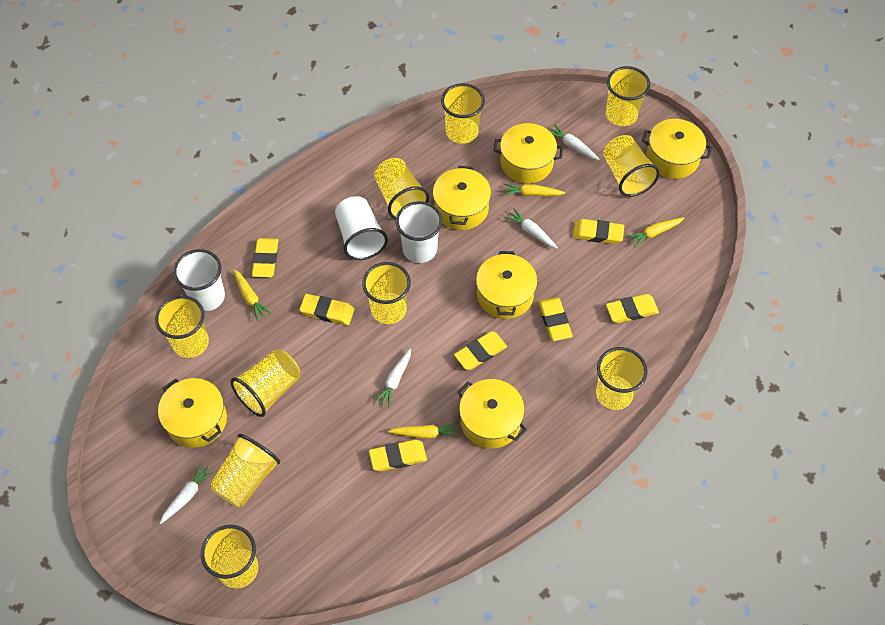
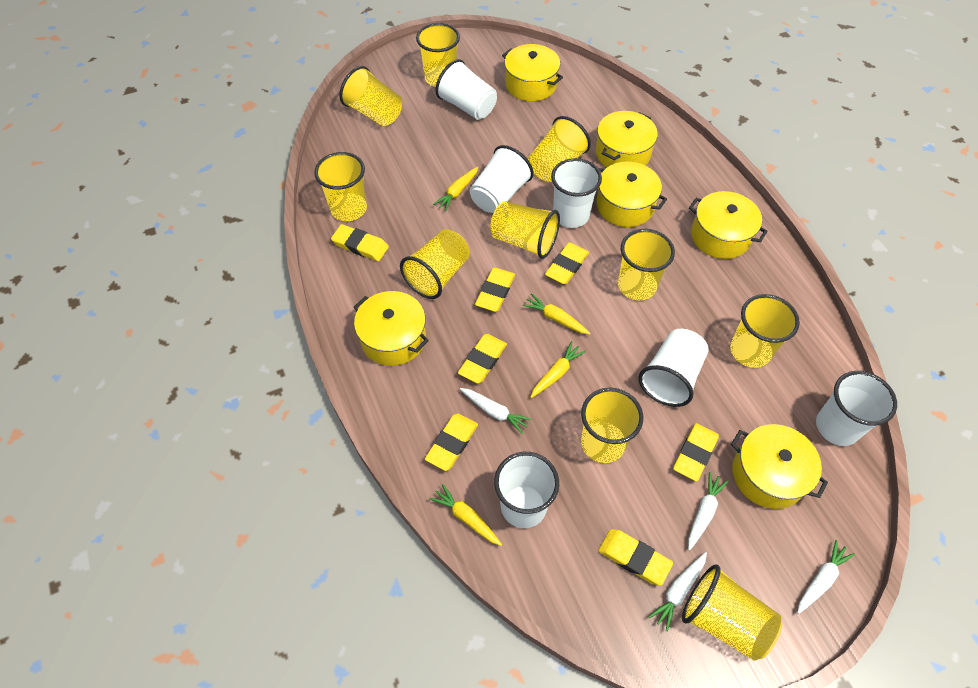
white cup: [173,249,225,311] [335,196,388,260] [396,201,442,263] = 3 -> [435,59,497,120] [470,145,533,213] [494,452,559,528] [551,158,602,228] [639,329,709,407] [816,371,897,446] = 6

